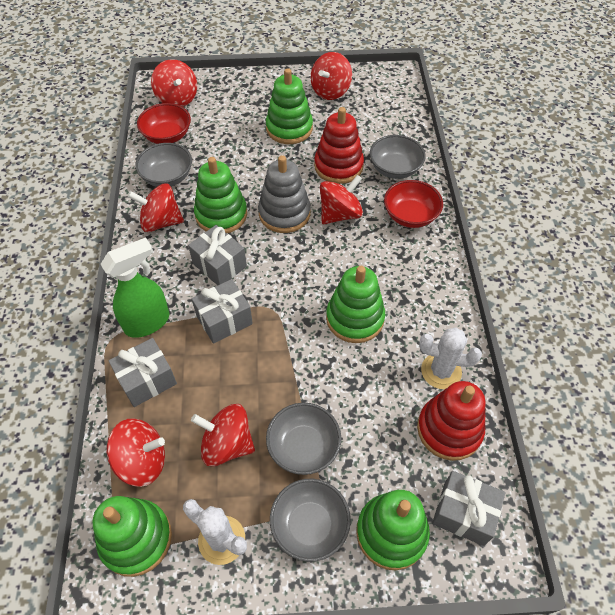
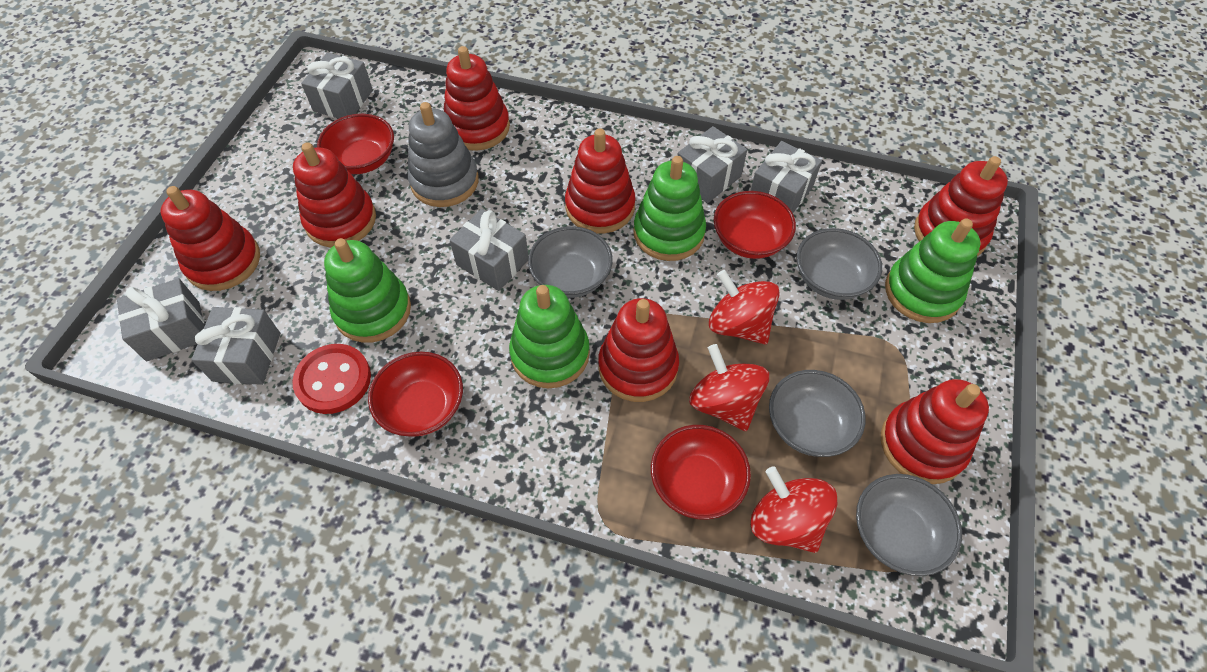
green spray bottle: [100,237,169,338] = 1 -> none = 0
green stacking toy: [93,496,172,577] [194,157,247,233] [266,68,313,144] [326,266,385,343] [356,490,430,570] = 5 -> [324,238,411,343] [509,285,590,388] [633,156,706,261] [885,219,981,323] = 4
grey gift: [109,338,177,407] [188,225,247,285] [192,279,253,344] [432,471,505,546] = 4 -> [117,278,204,361] [191,307,280,385] [301,52,373,119] [450,209,529,291] [677,126,747,203] [751,141,822,213] = 6
red bowl: [137,103,191,144] [384,180,443,228] = 2 -> [317,114,394,174] [368,352,463,437] [651,425,751,520] [714,191,796,259] = 4
red button: none = 0 -> [292,344,371,414] = 1
red spinning top: [107,418,165,487] [128,184,184,232] [151,59,197,107] [191,404,255,466] [311,52,352,100] [320,175,363,224] = 6 -> [689,344,769,431] [709,270,780,344] [751,466,837,553] = 3
red stacking toy: [314,107,364,184] [417,381,485,461] = 2 -> [161,186,260,291] [293,142,376,247] [444,46,510,151] [565,128,636,234] [598,298,679,402] [881,379,989,484] [914,156,1008,256] = 7
white cactus: [183,499,247,565] [419,327,482,389] = 2 -> none = 0

